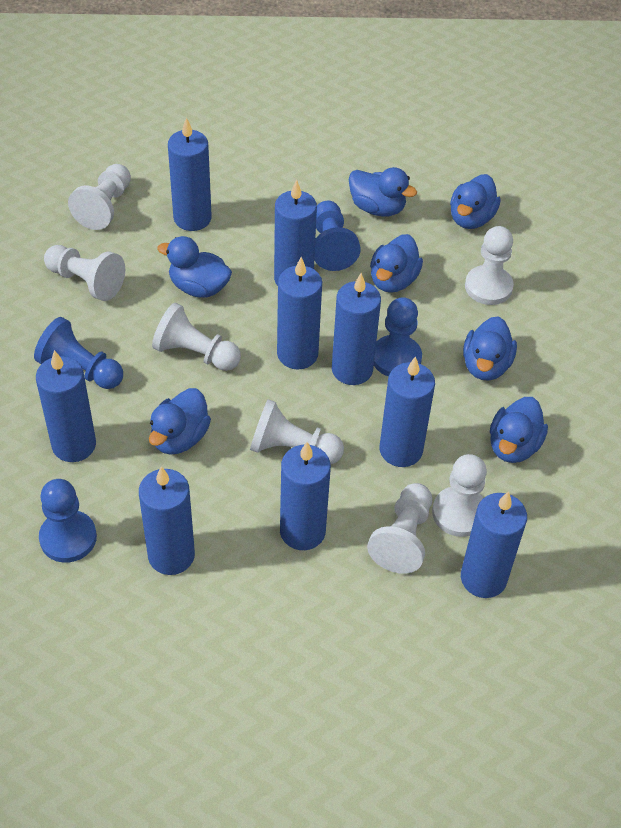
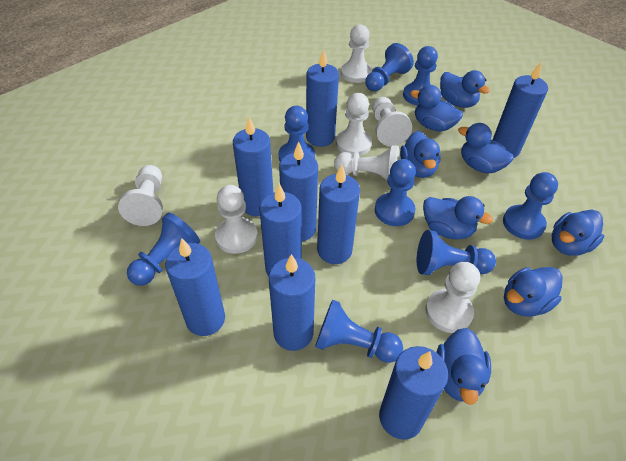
blue duck: [149,388,211,455] [157,236,232,297] [349,167,417,217] [370,234,423,293] [450,174,501,229] [463,316,517,381] [490,397,548,463] = 7 -> [400,131,441,178] [410,85,463,132] [423,196,493,239] [436,328,491,405] [440,70,490,108] [458,123,514,174] [504,267,563,317] [552,210,604,256] = 8
blue pawn: [34,317,123,389] [39,479,97,563] [314,201,360,271] [374,297,422,376] = 4 -> [127,212,200,286] [278,106,315,162] [315,299,403,363] [365,43,414,91] [375,159,416,226] [403,46,438,106] [417,230,496,275] [503,172,558,240] = 8

